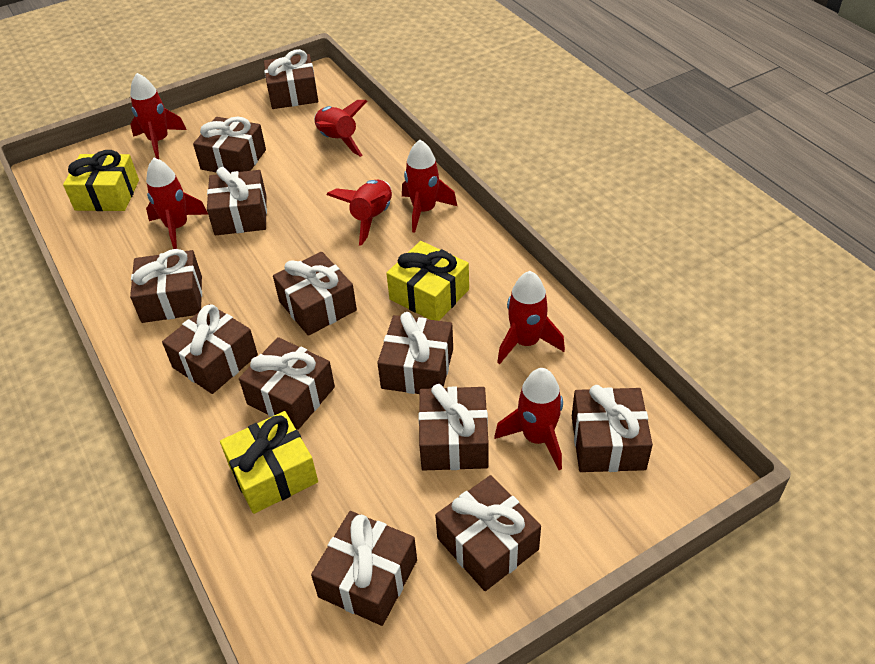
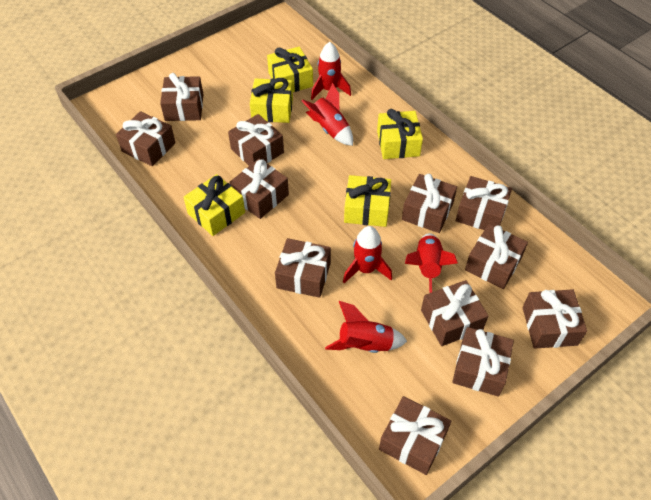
red rocket: [130,73,187,159] [146,158,208,249] [314,100,367,157] [327,180,392,246] [402,140,457,233] [494,368,563,470] [497,271,565,364] = 7 -> [302,83,353,146] [311,42,351,100] [325,301,407,353] [343,226,392,283] [405,233,458,293] = 5
yellow gift: [63,150,139,211] [220,411,318,514] [386,241,469,321] = 3 -> [183,174,245,236] [250,78,293,123] [267,47,313,92] [344,175,391,227] [377,109,423,159] = 5

